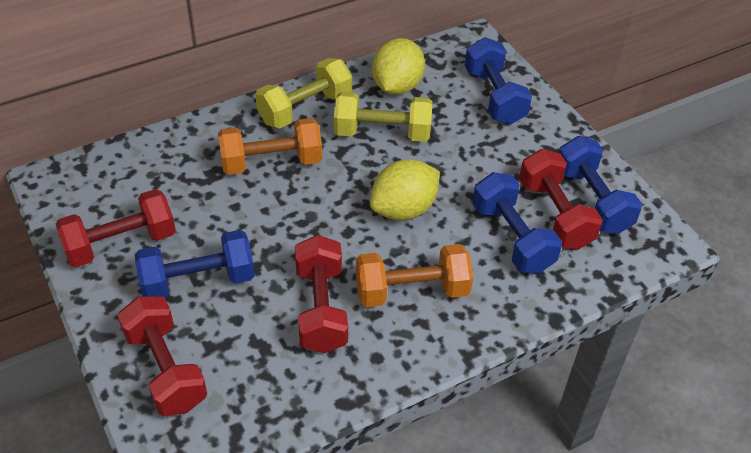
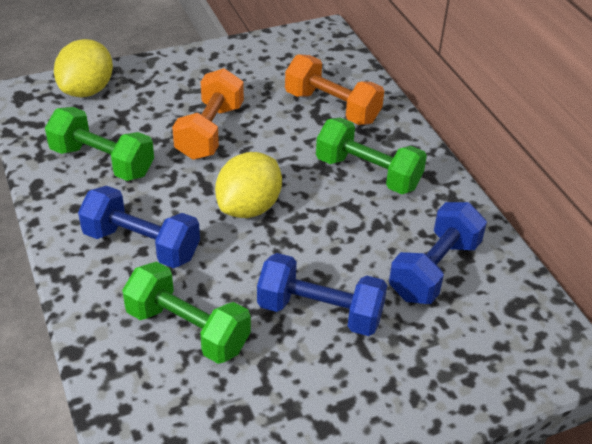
blue dumbbell: [135,230,255,298] [465,37,532,124] [472,172,562,274] [559,136,642,234] = 4 -> [78,186,200,268] [257,253,387,336] [389,202,487,304] = 3
green dumbbell: none = 0 -> [45,107,154,181] [122,262,251,364] [316,118,427,194] = 3
red dumbbell: [56,189,176,267] [118,296,207,416] [295,235,348,353] [519,149,603,250] = 4 -> none = 0
yellow dumbbell: [255,58,352,128] [334,92,432,142] = 2 -> none = 0

